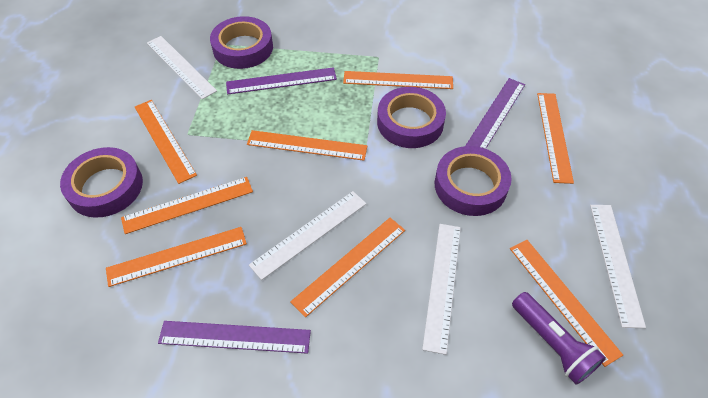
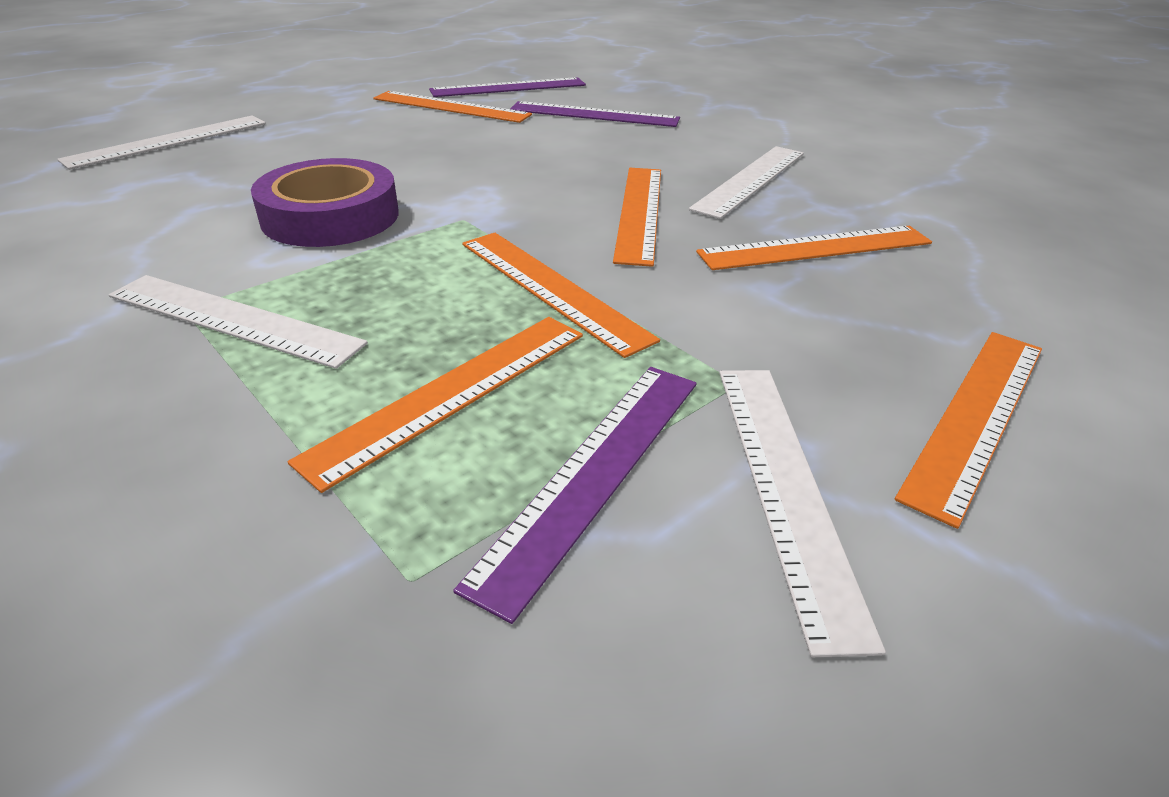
orange ruler: [106,227,247,287] [121,177,253,234] [135,100,197,184] [247,130,367,161] [290,218,405,317] [343,71,453,89] [510,240,623,367] [537,93,574,184] = 8 -> [288,317,583,493] [373,91,532,123] [462,233,660,358] [613,168,661,267] [696,226,932,270] [895,332,1042,529] = 6
purple flashlight: [512,292,606,385] = 1 -> none = 0
purple tape: [60,147,143,218] [210,16,273,69] [377,87,446,148] [435,146,512,216] = 4 -> [251,158,399,247] = 1

